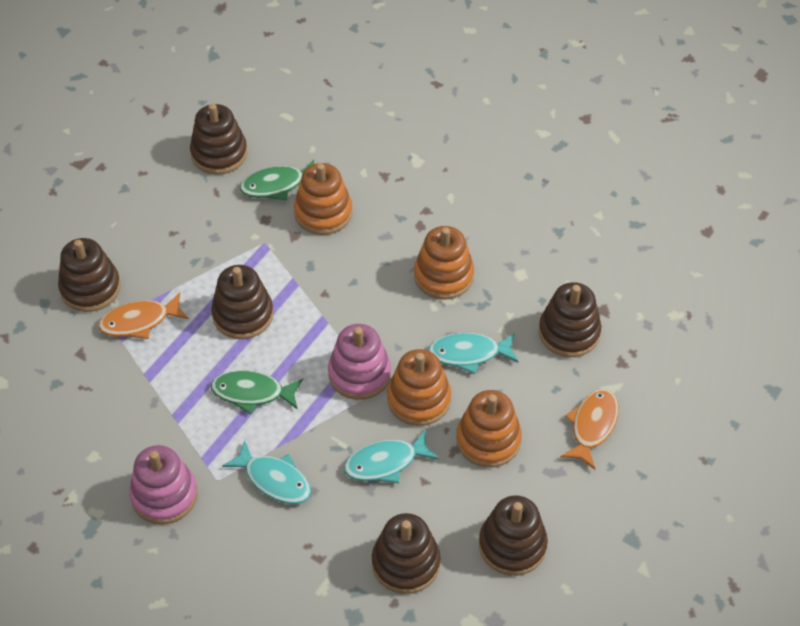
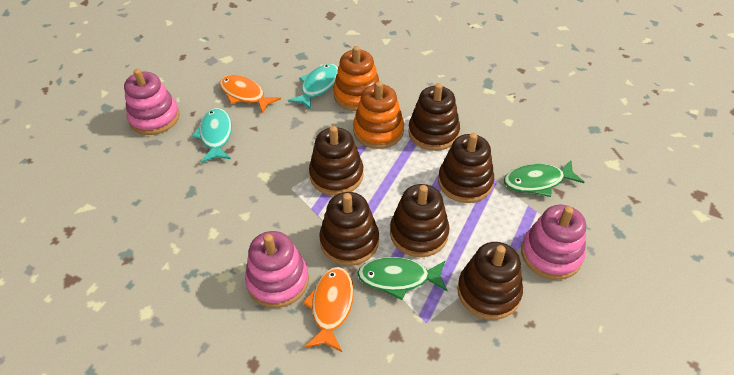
orange stacking toy: [294,163,352,235] [387,349,451,426] [414,226,474,300] [456,390,522,468] = 4 -> [333,46,379,111] [353,81,404,149] = 2
pink stacking toy: [129,445,198,524] [328,324,391,400] = 2 -> [124,69,180,135] [245,231,309,308] [521,205,586,280] = 3
turquoise fish: [222,440,311,504] [344,429,439,483] [428,333,519,374] = 3 -> [192,108,232,163] [288,64,338,110] = 2

